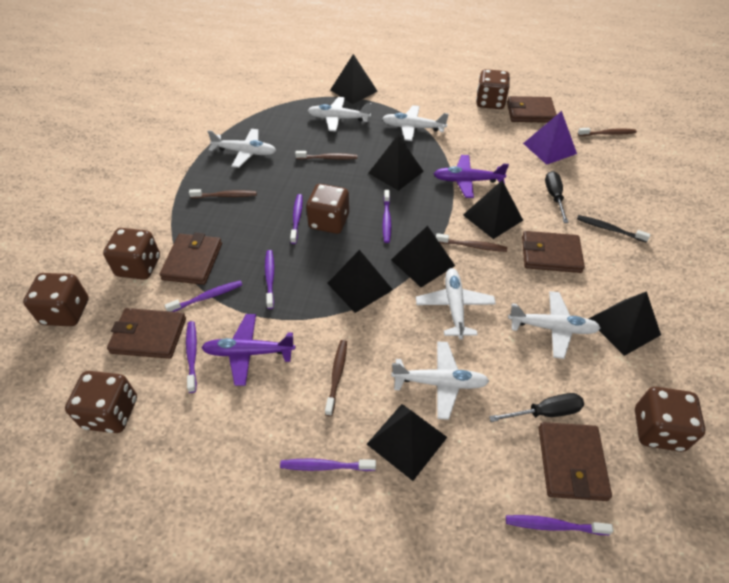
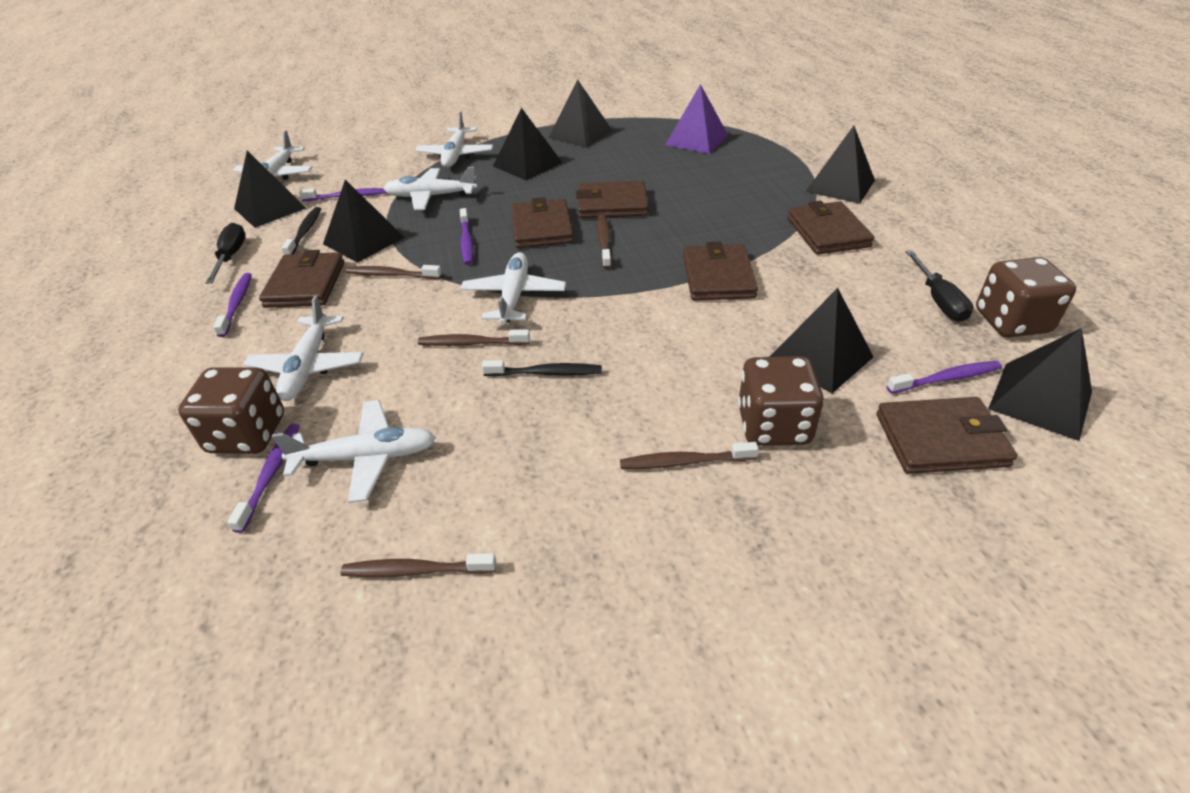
black toothbrush: [577,215,651,242] = 1 -> [281,207,321,255] [482,360,602,376] = 2
brown dice: [23,273,89,326] [65,371,137,433] [103,228,160,280] [306,184,349,234] [476,69,510,109] [635,387,705,452] = 6 -> [178,367,284,454] [738,356,824,446] [976,257,1076,337] = 3
brown wallet: [107,308,186,359] [159,233,222,285] [507,96,557,123] [522,231,585,273] [539,422,612,501] = 5 -> [259,250,344,308] [511,197,574,248] [576,180,648,218] [683,242,758,301] [787,201,874,255] [876,397,1017,474] = 6
purple plane: [201,314,295,386] [434,155,509,198] = 2 -> none = 0
purple toothbrush: [165,280,242,312] [186,321,197,393] [265,250,274,309] [280,458,376,471] [290,194,303,244] [382,190,392,243] [506,515,613,535] = 7 -> [213,273,252,337] [227,424,300,533] [299,188,387,201] [460,208,473,265] [887,361,1002,394] = 5

